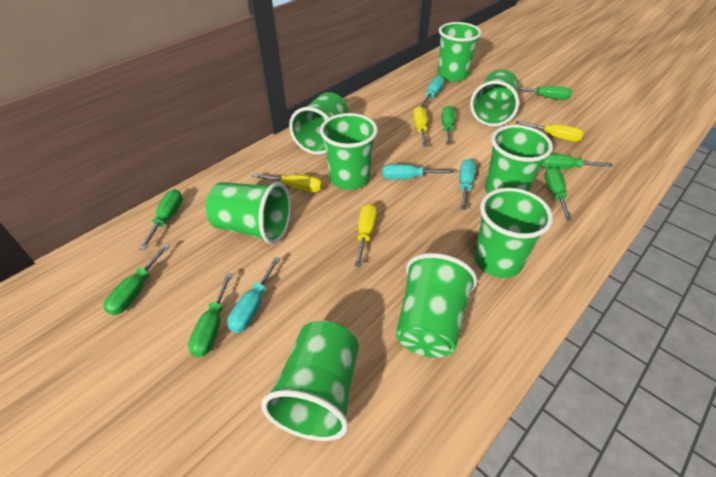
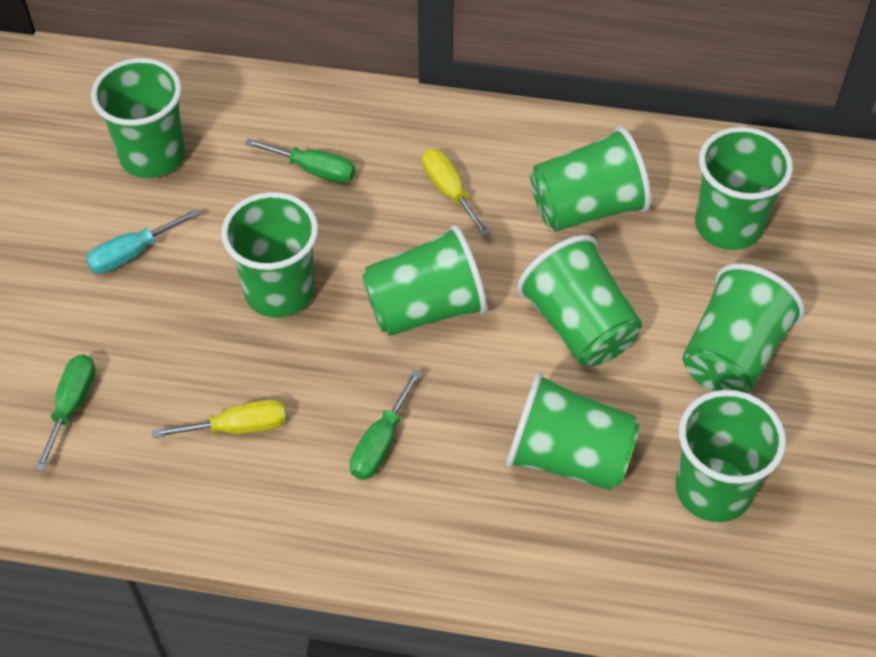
green screwdriver: [103,244,170,315] [139,189,183,250] [188,273,233,357] [442,105,455,145] [518,86,572,100] [541,154,613,169] [544,167,572,221] = 7 -> [35,354,95,471] [245,138,355,183] [350,370,421,480] = 3
turquoise screwdriver: [227,257,280,333] [382,164,454,180] [420,76,444,107] [459,159,476,210] = 4 -> [86,209,200,274] = 1
yellow screwdriver: [252,173,323,192] [355,203,377,267] [413,106,428,146] [516,121,584,142] = 4 -> [152,399,286,438] [422,149,490,237] = 2

